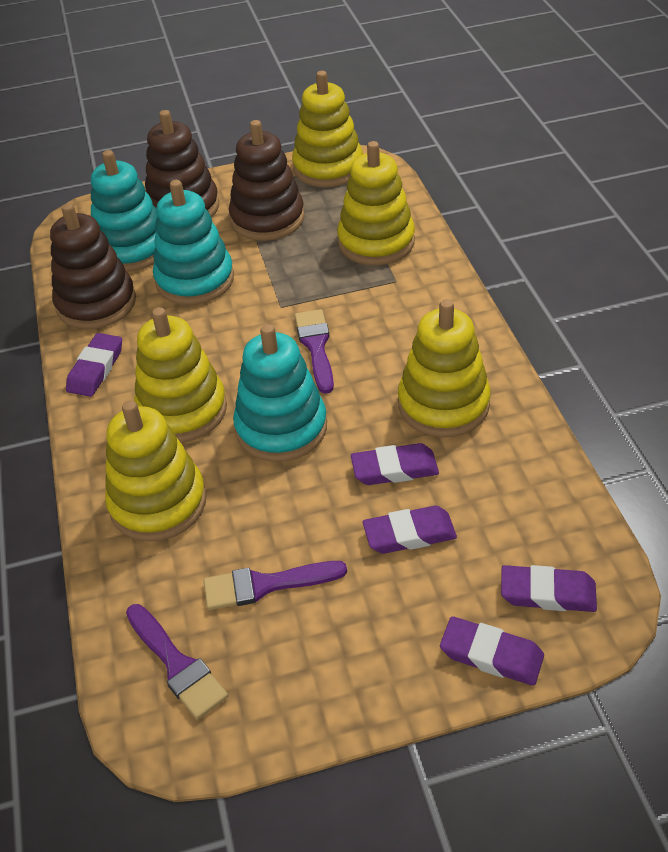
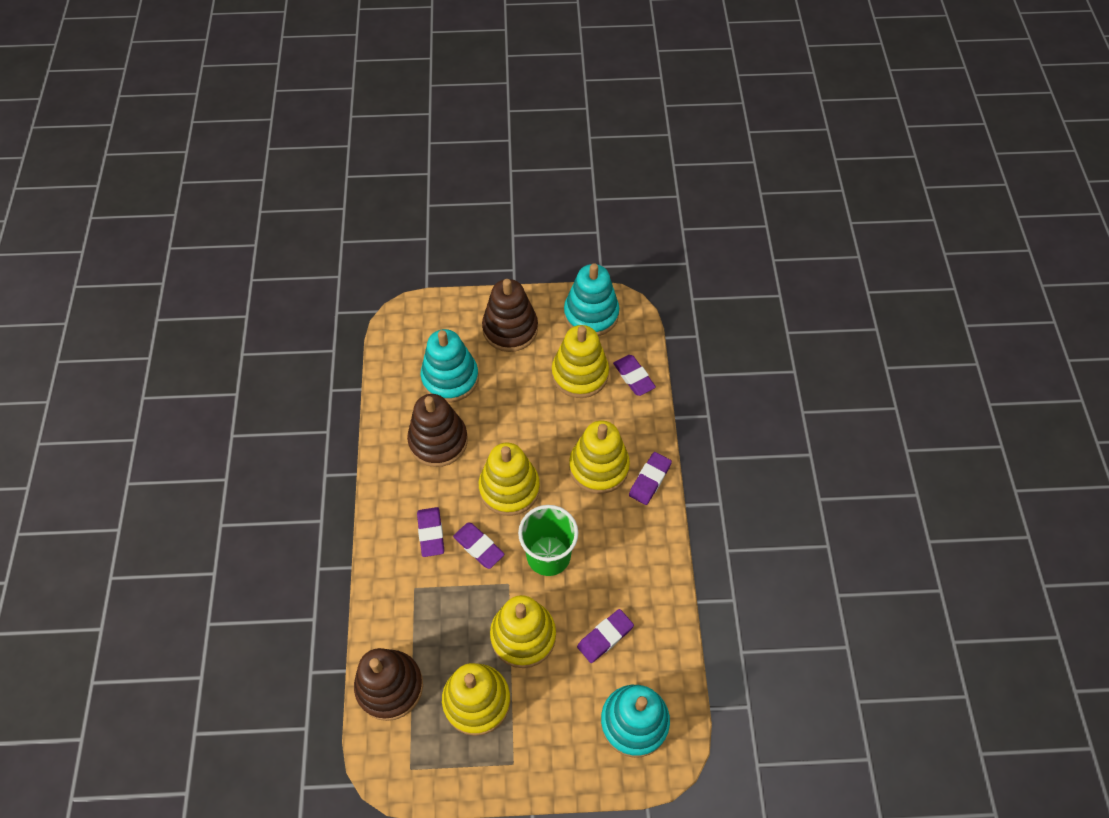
green cup: none = 0 -> [518,505,578,576] = 1
purple brush: [126,604,228,720] [204,561,347,610] [295,309,334,394] = 3 -> none = 0

